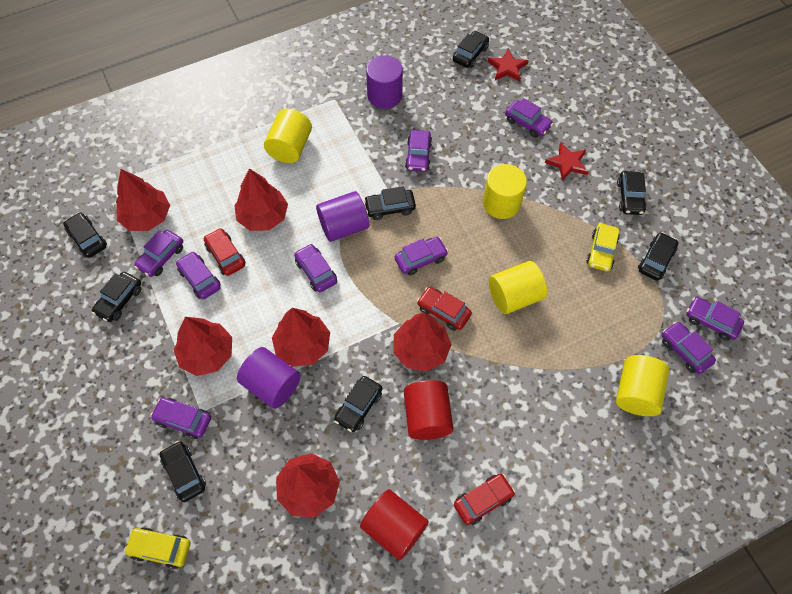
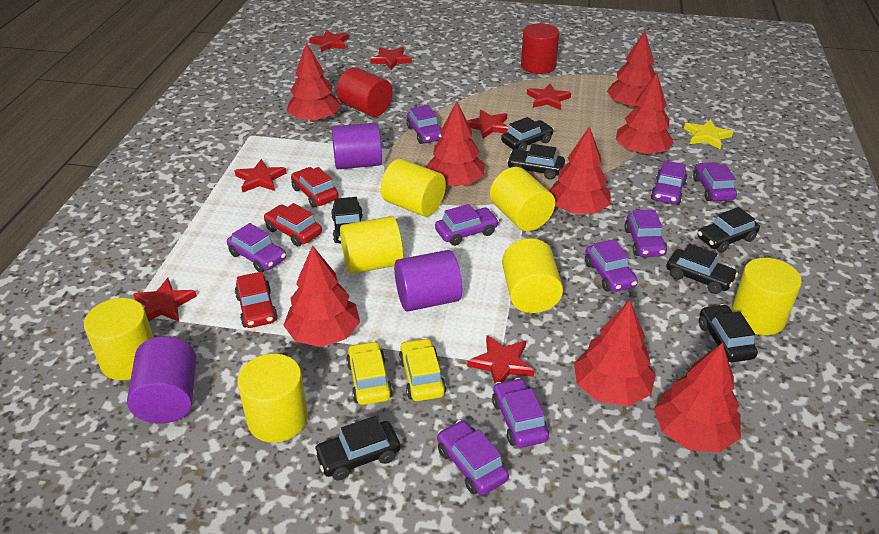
black car: [63,212,107,258] [92,272,141,322] [160,441,206,502] [334,376,382,432] [364,186,416,220] [453,30,489,68] [617,171,647,215] [638,232,679,281] = 8 -> [314,416,400,480] [331,197,363,244] [501,117,554,151] [507,144,565,180] [667,243,738,294] [698,207,760,253] [699,304,758,362] = 7
red star: [487,49,529,82] [545,142,588,181] = 2 -> [133,278,197,322] [234,159,286,193] [309,30,349,52] [370,47,412,70] [467,110,509,139] [467,335,534,383] [527,84,571,110] = 7
red tree: [116,169,170,231] [174,317,232,376] [234,168,288,231] [272,308,330,367] [276,453,340,517] [393,312,452,372] = 6 -> [283,245,360,347] [287,42,341,122] [425,101,485,186] [549,127,610,214] [574,300,656,406] [607,31,656,109] [616,73,674,155] [654,343,741,452] = 8
yellow cylinder: [264,109,312,163] [483,164,527,219] [489,261,547,314] [616,355,669,416] = 4 -> [84,298,154,380] [237,354,308,443] [340,216,403,274] [381,159,446,217] [490,167,555,231] [502,238,563,313] [731,258,802,335] = 7
yellow star: none = 0 -> [684,119,733,149] = 1

